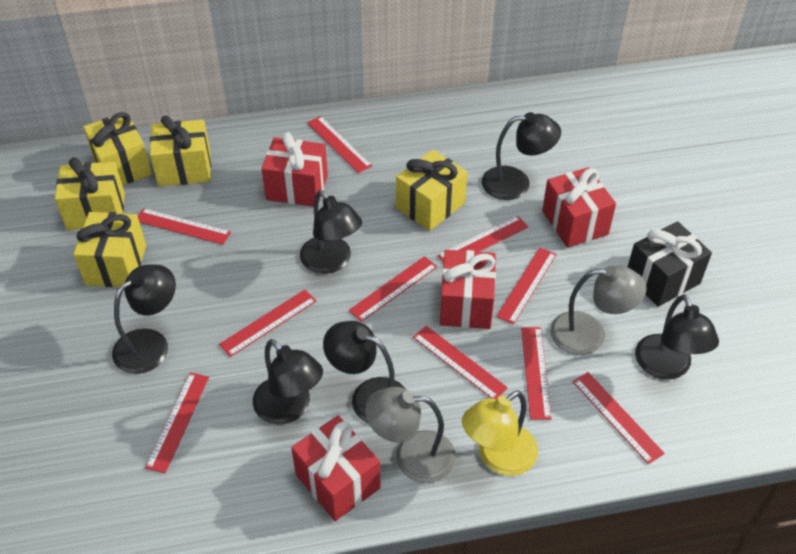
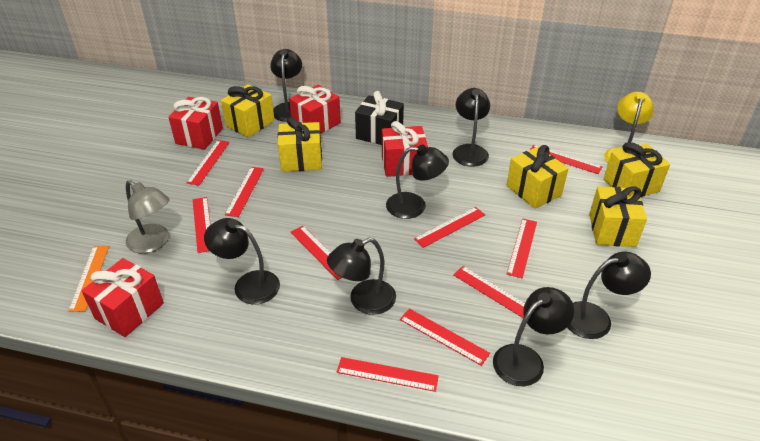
black lamp: [112,265,176,374] [253,339,323,425] [300,190,362,274] [323,321,405,424] [482,112,561,200] [635,294,719,380] = 6 -> [204,218,280,304] [270,49,302,122] [327,238,396,315] [386,145,449,219] [453,88,490,167] [493,287,574,386] [567,252,651,339] = 7
grey lamp: [365,387,456,483] [550,265,647,355] = 2 -> [126,180,169,253] = 1
orange ruler: none = 0 -> [68,246,109,312] = 1

